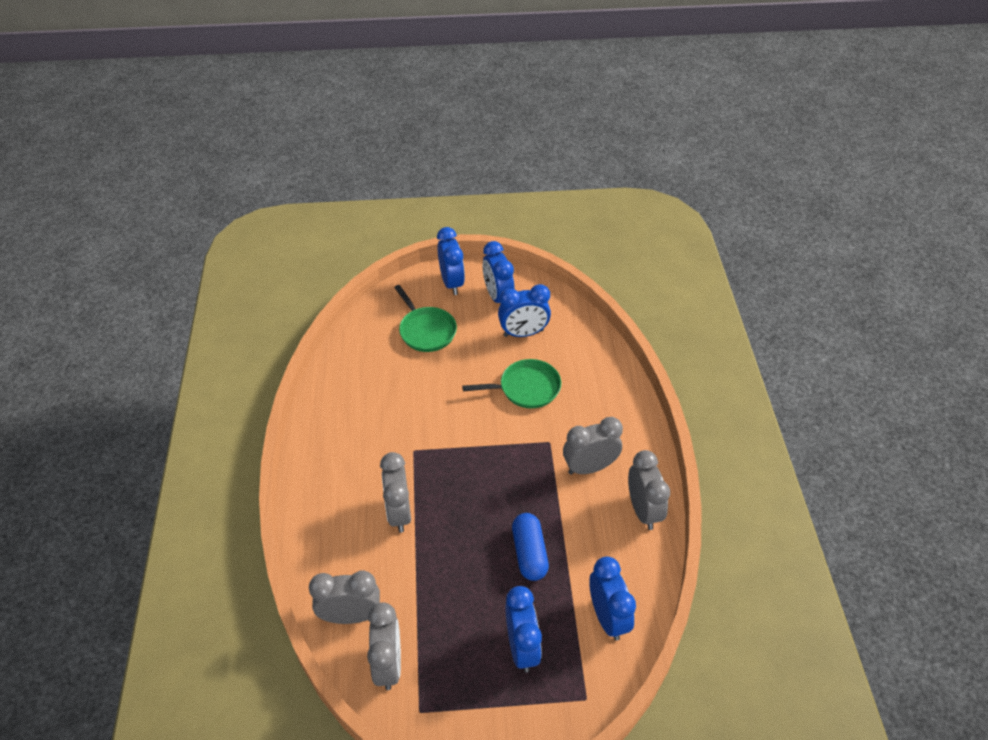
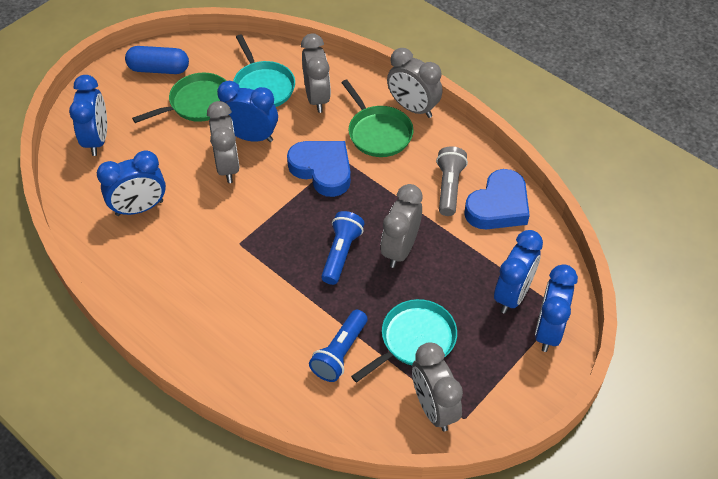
blue flashlight: none = 0 -> [309,310,367,382] [321,211,365,285] = 2
blue heart: none = 0 -> [287,141,351,197] [464,169,530,229] = 2
grey flashlight: none = 0 -> [436,146,468,216] = 1
turquoise pan: none = 0 -> [233,34,295,107] [351,299,457,382] = 2

